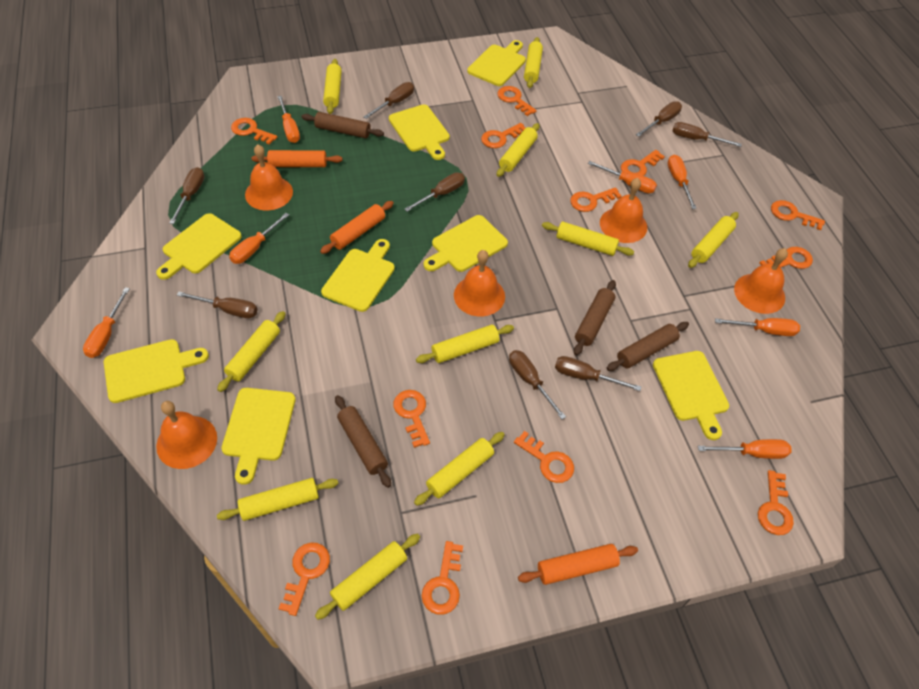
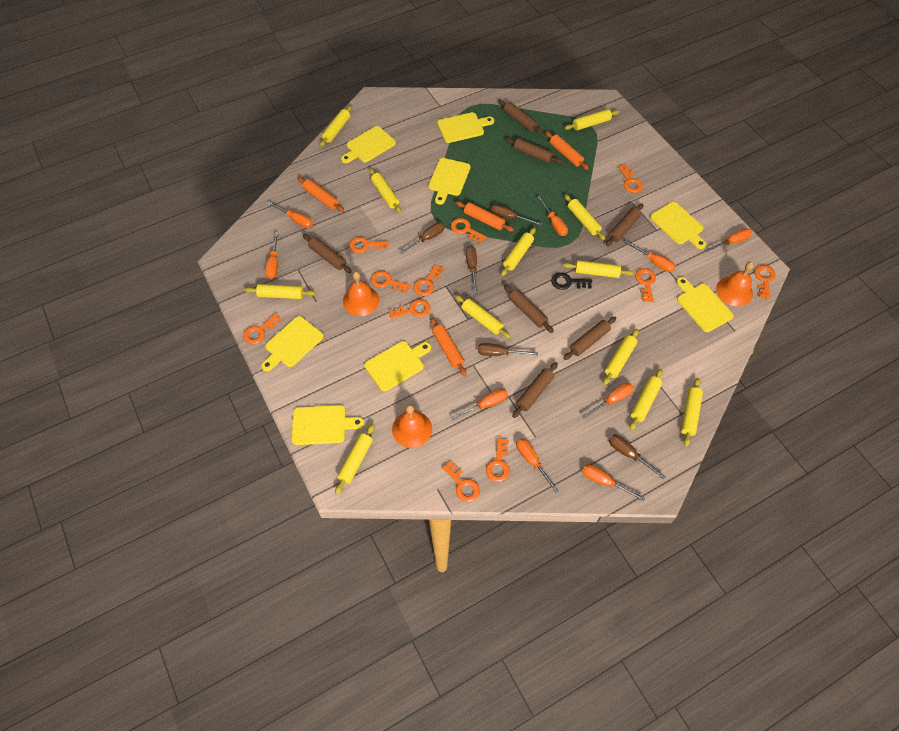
black key: none = 0 -> [551,273,592,290] = 1
brown rolling pin: [301,112,384,138] [335,395,391,488] [574,280,616,355] [607,322,689,371] = 4 -> [303,234,352,273] [498,100,543,134] [504,284,554,333] [505,138,562,164] [512,362,558,418] [563,317,616,360] [606,204,644,246] = 7
brown screwdriver: [169,167,205,224] [177,292,258,318] [364,82,414,119] [404,172,465,212] [509,350,566,419] [555,356,641,391] [636,101,682,137] [672,122,742,147] = 8 -> [399,222,445,254] [466,246,478,293] [478,343,538,356] [491,204,543,226] [609,435,666,480] = 5
orange bell: [156,401,217,469] [245,144,293,210] [454,250,505,316] [600,178,647,243] [734,248,788,314] = 5 -> [343,271,379,316] [392,404,432,448] [716,262,754,306] = 3
orange key: [231,118,277,145] [278,543,330,616] [393,390,430,448] [422,541,463,615] [481,123,525,148] [497,86,537,116] [514,431,574,483] [570,187,622,212] [621,150,665,176] [758,470,794,535] [760,247,813,269] [771,200,825,230] = 12 -> [243,313,282,344] [349,237,389,253] [371,271,411,293] [389,299,431,319] [413,264,444,296] [442,461,480,502] [451,218,486,243] [486,438,510,482] [618,164,643,193] [635,268,656,302] [755,265,776,299] = 11
orange rolling pin: [251,150,342,167] [320,201,394,254] [518,544,638,585] = 3 -> [297,177,344,212] [431,318,467,376] [456,201,514,232] [545,131,589,170] = 4
orange screwdriver: [83,287,130,358] [229,213,289,264] [277,96,300,143] [588,161,657,193] [668,155,697,209] [698,439,791,459] [715,318,800,336] = 7 -> [265,232,279,279] [267,202,313,228] [451,388,508,420] [516,438,559,493] [537,196,568,236] [582,383,634,418] [582,464,645,501] [625,241,675,272] [705,228,752,252] = 9
yellow rolling pin: [217,311,286,392] [217,478,339,521] [315,534,420,620] [323,59,342,114] [414,432,505,506] [416,325,514,363] [497,123,539,177] [524,37,543,88] [542,222,634,256] [688,212,739,268] = 10 -> [244,284,316,299] [320,105,352,147] [335,424,375,494] [369,168,401,213] [455,295,511,339] [501,227,536,276] [563,260,633,278] [564,194,606,240] [565,109,620,130] [603,329,639,385] [630,369,663,430] [681,378,703,447] = 12

